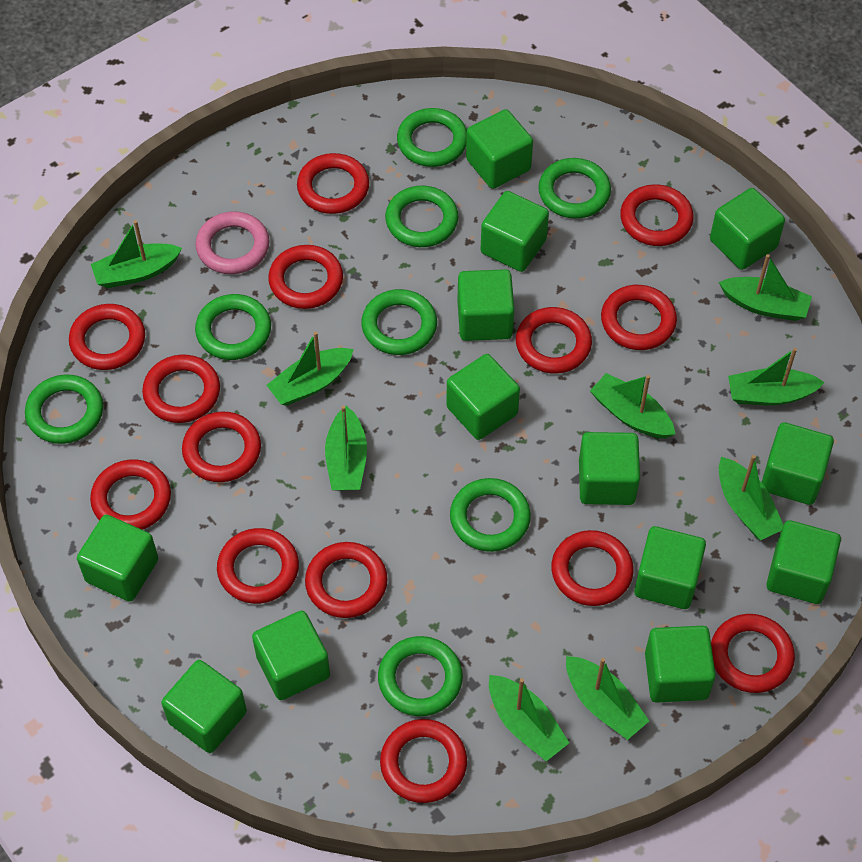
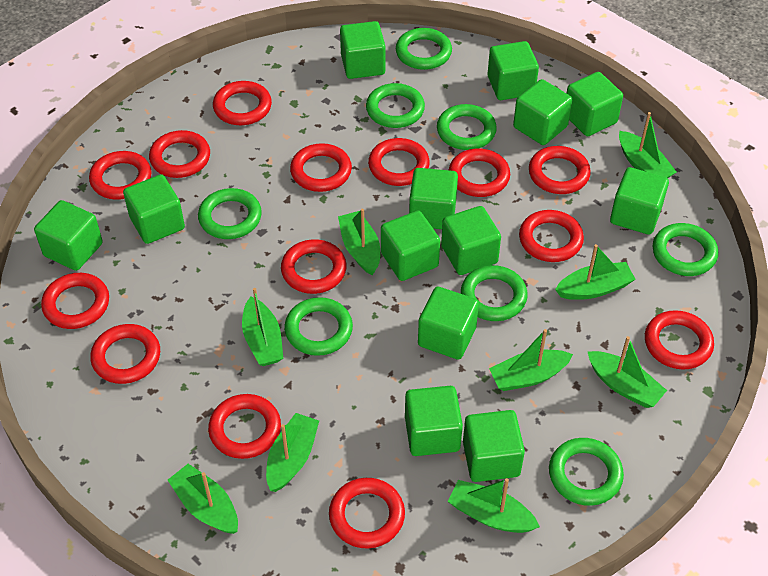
pink ring: [195,211,270,274] = 1 -> none = 0

